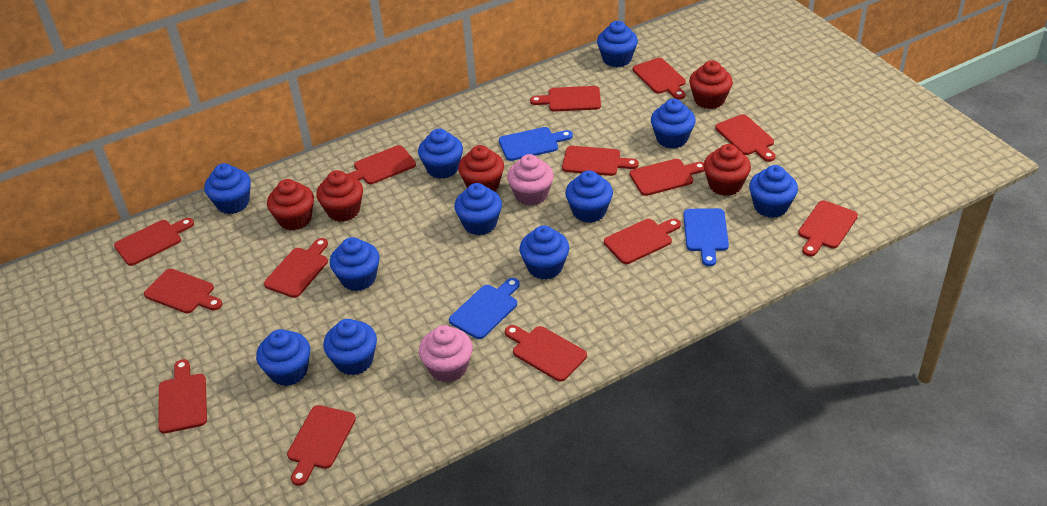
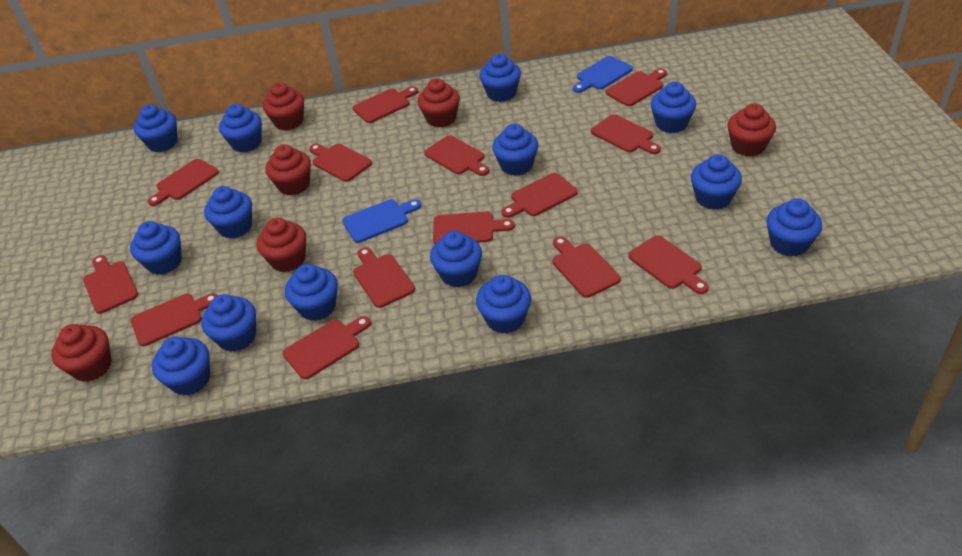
blue cupcake: [204,163,251,214] [256,329,310,386] [323,319,377,375] [330,237,380,291] [418,128,463,179] [454,183,502,235] [519,225,569,280] [565,170,613,223] [597,21,638,67] [651,99,696,149] [749,165,798,218] = 11 -> [130,221,182,275] [134,104,178,152] [152,337,210,396] [201,294,256,352] [204,186,252,239] [219,104,262,152] [285,264,338,321] [430,231,482,287] [476,275,531,334] [479,54,521,102] [492,124,538,176] [651,82,696,133] [691,154,742,210] [766,198,822,257] = 14
blue cutting board: [449,278,520,339] [499,127,573,161] [683,208,729,266] = 3 -> [342,199,422,243] [573,56,633,93] = 2
pink cupcake: [419,325,473,382] [507,154,554,206] = 2 -> none = 0
red cupcake: [267,179,314,230] [316,170,363,222] [458,145,504,191] [689,60,733,109] [703,144,751,196] = 5 -> [51,324,112,382] [257,218,307,272] [263,83,304,131] [266,144,311,195] [417,78,460,127] [727,103,776,157] = 6

